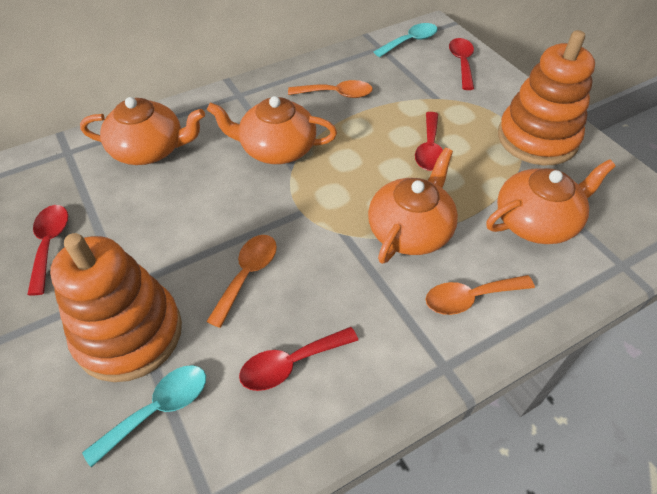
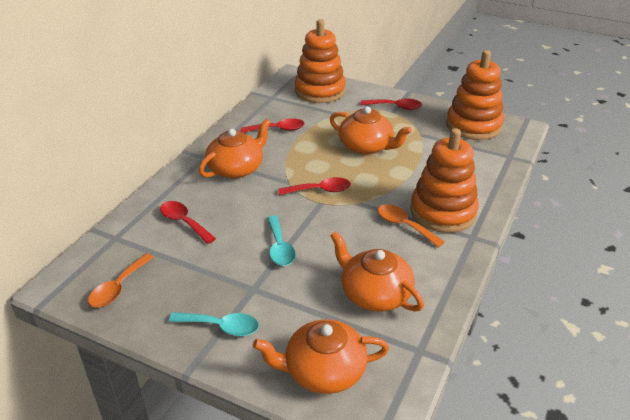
orange spoon: [206,235,277,328] [288,80,373,98] [426,275,535,315] = 3 -> [88,253,154,308] [378,204,445,247] = 2
orange stacking toy: [50,233,182,382] [498,30,595,165] = 2 -> [294,19,346,103] [410,128,479,233] [446,50,504,140] = 3

